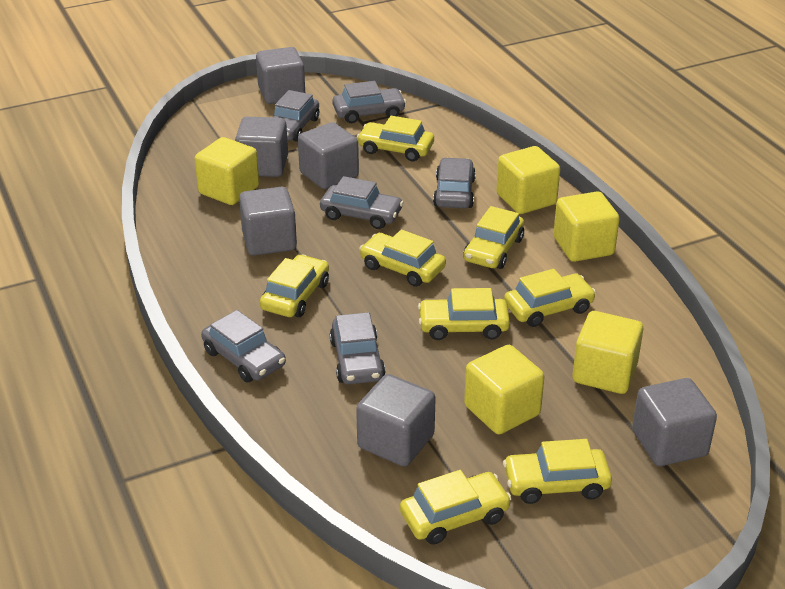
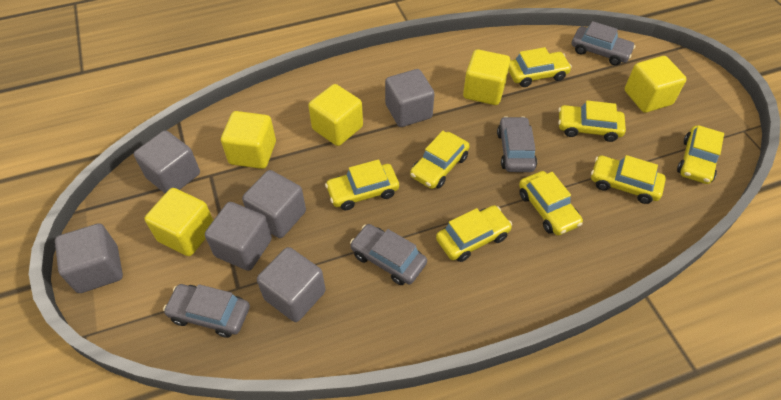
grey car: [201,310,286,382] [272,90,319,142] [320,176,404,229] [330,312,385,384] [332,81,406,123] [433,158,476,208] = 6 -> [163,284,250,338] [350,224,427,285] [497,116,537,172] [572,21,636,66] = 4

